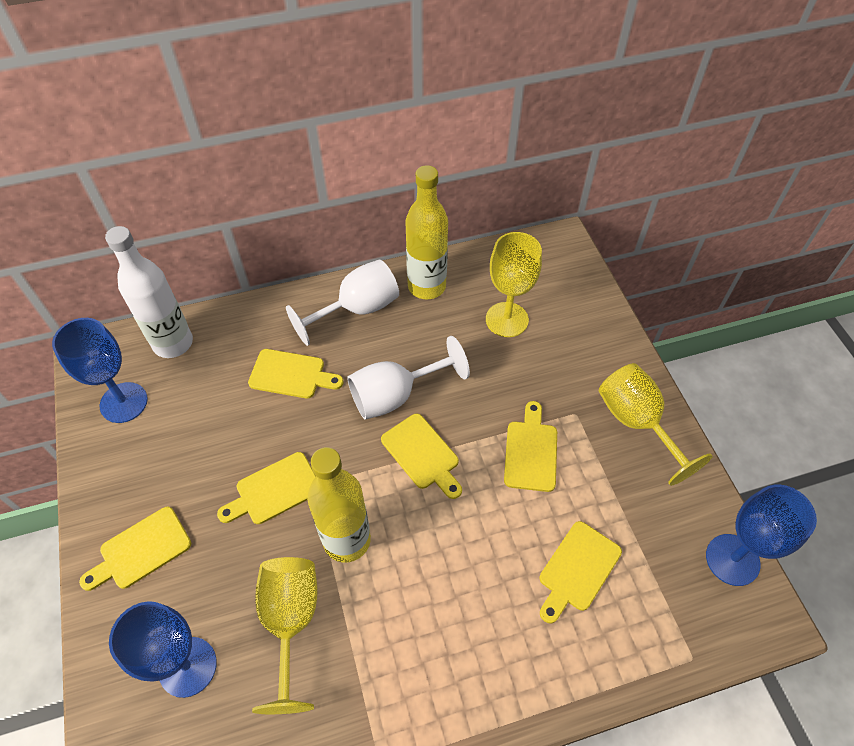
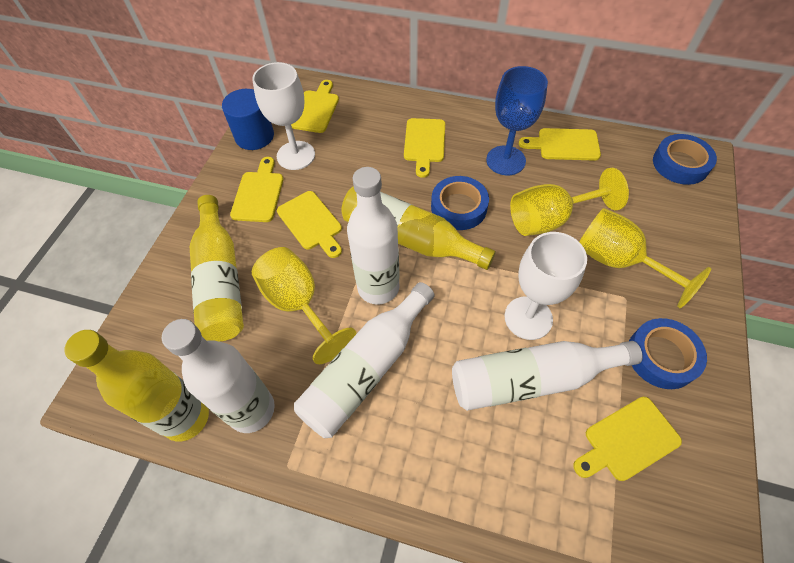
blue cylinder: none = 0 -> [222,89,274,150] = 1
blue goblet: [52,318,148,423] [109,601,217,698] [706,485,817,586] = 3 -> [486,66,548,175] = 1
blue tape: none = 0 -> [431,176,489,230] [629,318,707,389] [653,134,717,185] = 3
white bottle: [105,226,193,358] = 1 -> [162,319,275,433] [294,282,435,438] [347,167,400,305] [452,341,642,411] = 4
yellow bottle: [307,447,371,563] [405,165,448,299] = 2 -> [64,330,209,441] [190,195,244,342] [341,186,496,270] = 3

